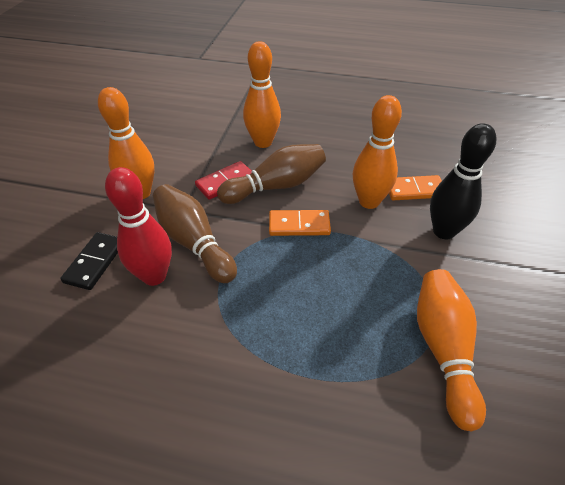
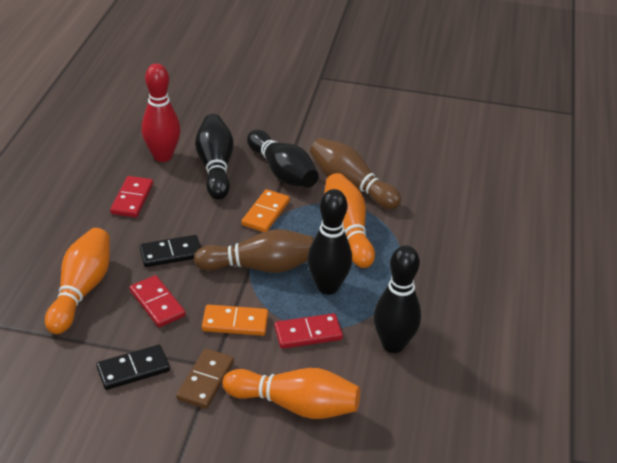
black bowling pin: [430,123,496,240] = 1 -> [195,114,234,200] [247,130,319,188] [307,189,352,295] [373,245,421,353] = 4
black domino: [60,232,118,290] = 1 -> [96,345,170,390] [139,235,201,267] = 2
brown domino: none = 0 -> [176,348,234,409] = 1
orange bowling pin: [98,87,155,199] [243,41,281,148] [353,95,402,209] [417,269,486,432] = 4 -> [45,228,110,334] [223,368,360,419] [324,173,375,268] = 3
red domino: [195,161,252,200] = 1 -> [110,176,153,218] [130,275,186,327] [274,313,343,349] = 3

